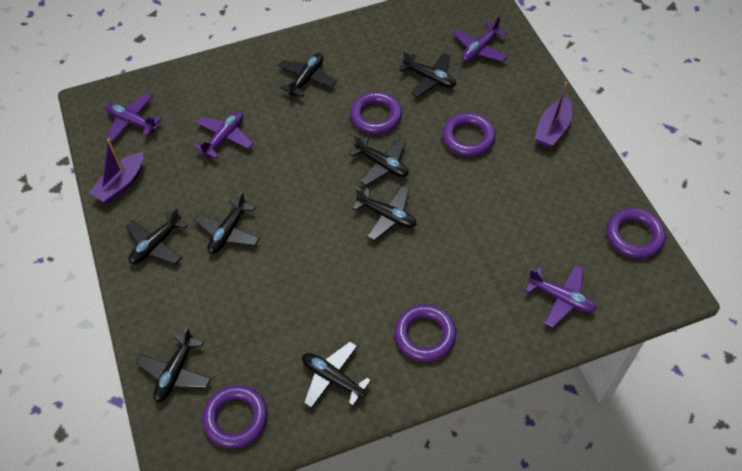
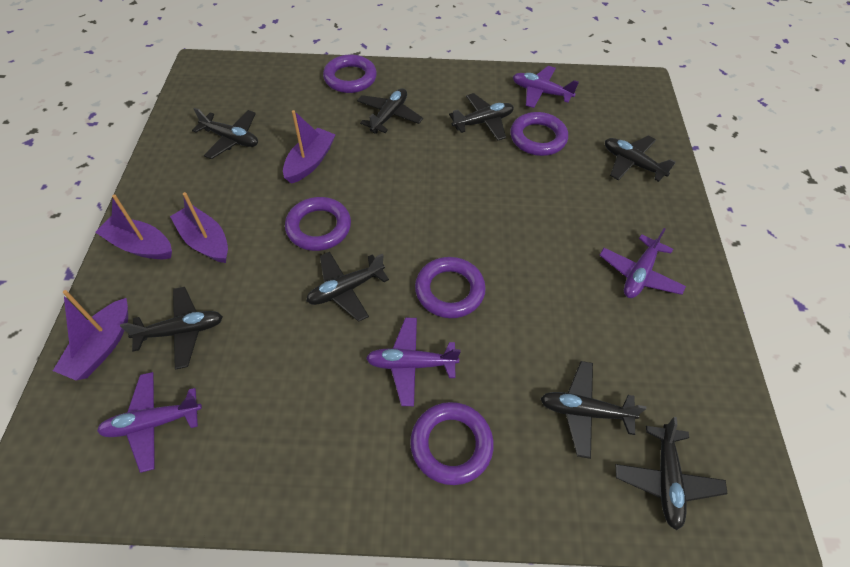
purple boat: [89,139,143,203] [535,81,572,148] = 2 -> [53,290,128,380] [95,195,172,259] [170,192,228,263] [283,110,336,184] = 4

